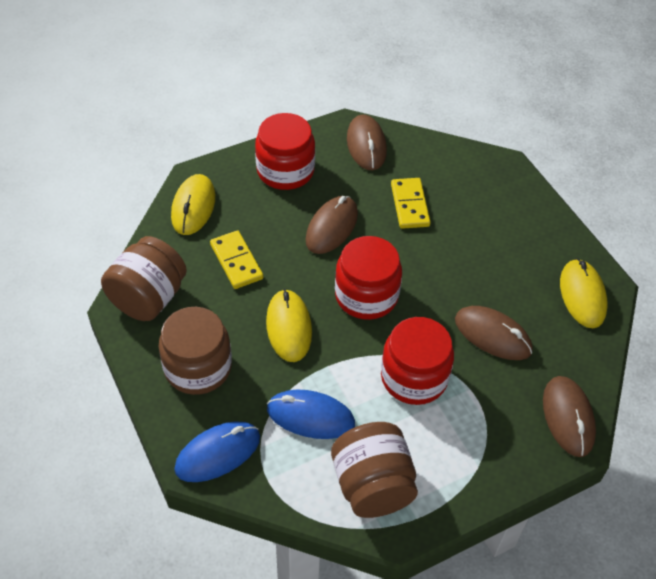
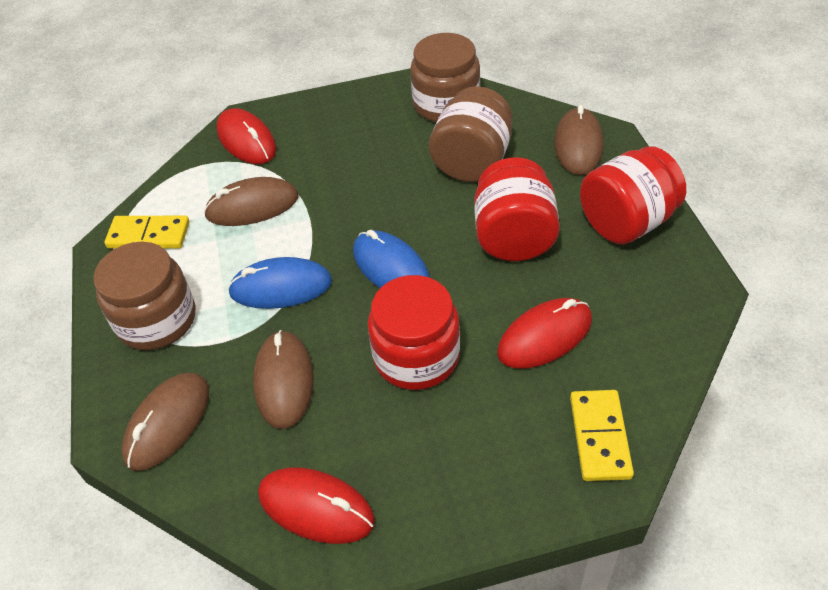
red mouse: none = 0 -> [216,108,276,164] [258,467,375,544] [497,298,592,369] = 3
yellow mouse: [171,174,215,235] [266,289,312,362] [560,258,608,328] = 3 -> none = 0

